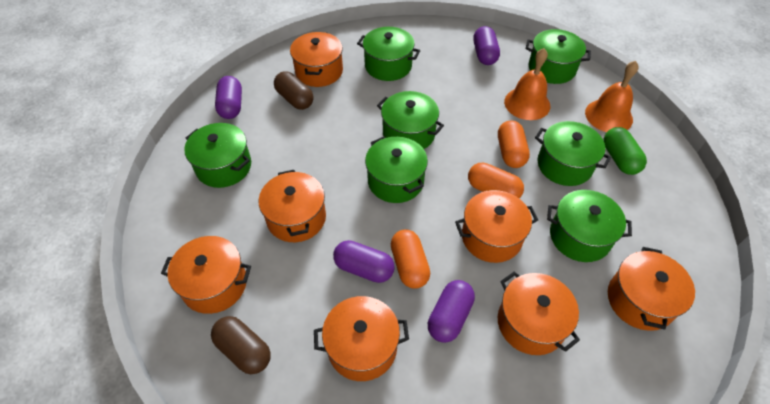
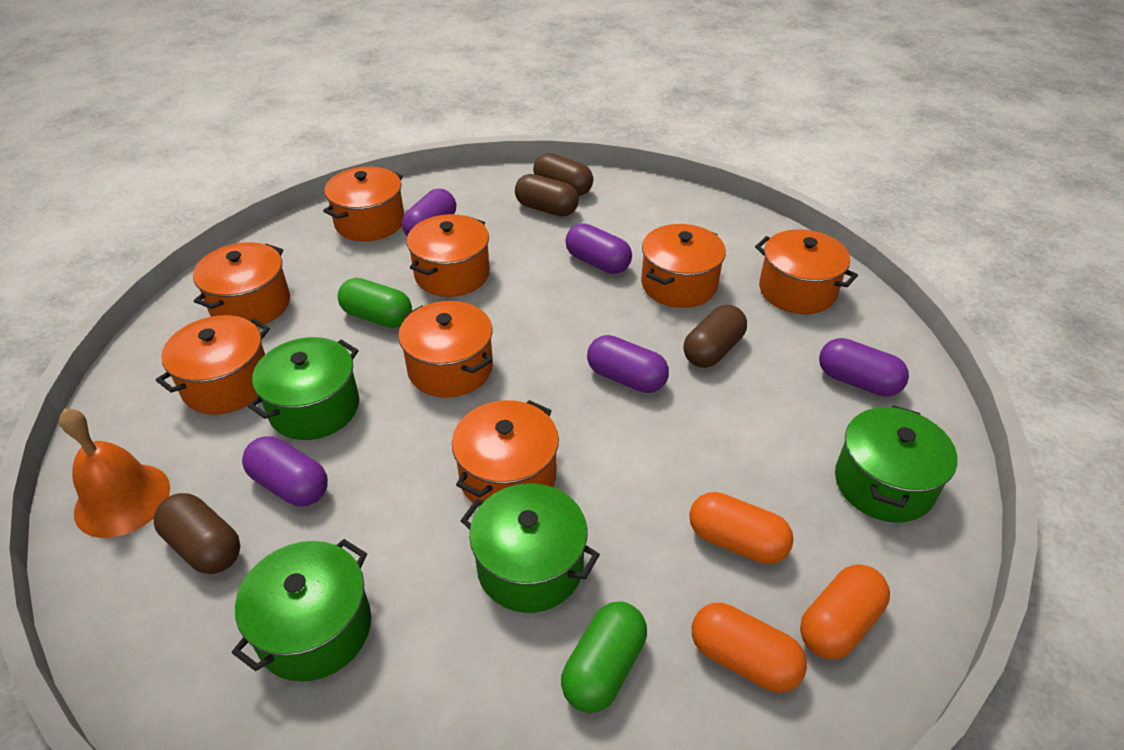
brown capsule: [211,316,271,374] [274,71,314,110] = 2 -> [154,493,240,574] [515,174,579,217] [533,153,593,196] [684,305,747,368] = 4
green capsule: [604,127,647,175] = 1 -> [338,278,412,328] [561,601,647,713] = 2
green pot: [184,123,251,188] [357,27,420,81] [365,137,428,203] [377,91,444,149] [526,29,591,84] [535,121,611,186] [547,190,632,262] = 7 -> [232,539,371,682] [248,337,359,440] [460,483,600,613] [835,405,958,523] = 4
orange bell: [504,48,550,120] [585,61,639,132] = 2 -> [59,409,170,538] = 1
orange pot: [161,236,251,314] [259,170,326,242] [290,32,343,87] [314,296,409,381] [455,190,538,263] [498,272,580,355] [608,247,695,331] = 7 -> [156,315,270,414] [193,242,290,327] [323,166,404,241] [398,301,493,398] [407,214,490,297] [452,400,559,507] [641,224,726,308] [755,229,858,314] = 8
purple capsule: [215,76,242,119] [333,240,395,283] [428,280,475,343] [473,26,500,65] = 4 -> [242,436,328,506] [402,189,456,237] [565,224,632,274] [587,335,669,393] [819,338,909,397] = 5

